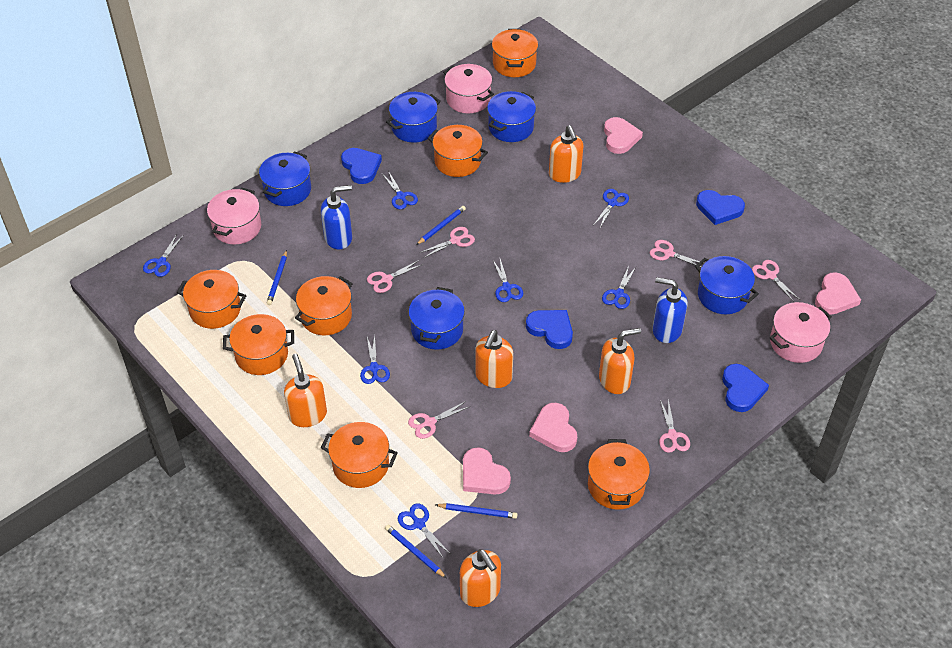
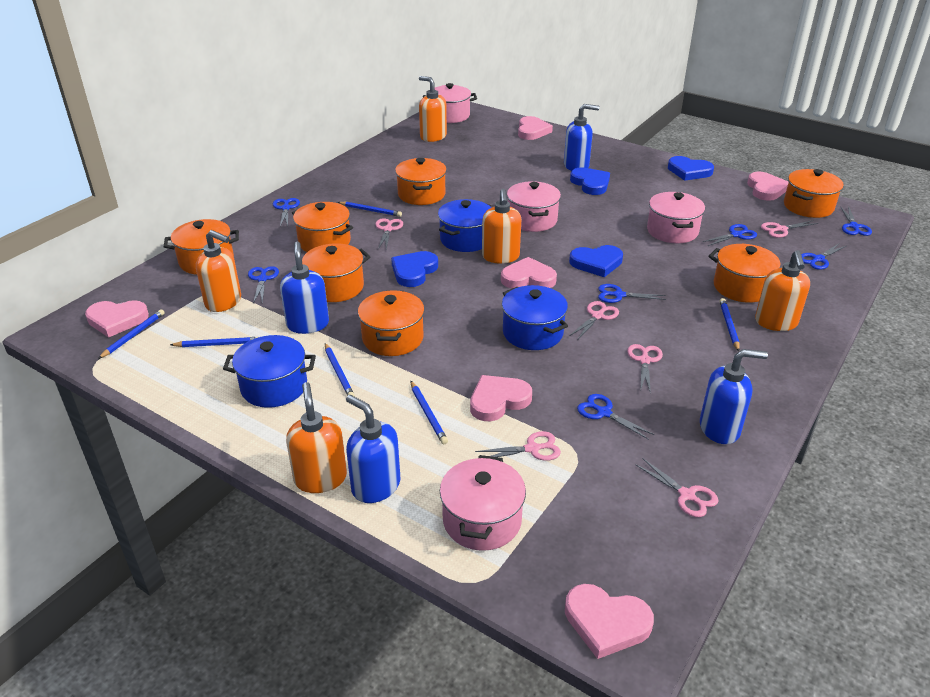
blue pencil: [267,250,287,305] [385,525,446,578] [416,206,466,245] [435,503,518,519] = 4 -> [98,309,165,359] [170,337,258,347] [325,343,355,397] [338,201,402,217] [411,381,448,444] [720,298,740,351] = 6
blue pot: [259,151,311,206] [386,92,441,143] [409,287,465,350] [487,91,536,142] [695,256,759,314] = 5 -> [223,335,316,408] [438,199,492,252] [502,285,568,350] = 3
blue soap dispenser: [321,185,352,250] [653,277,687,343] = 2 -> [280,242,329,334] [346,395,401,503] [564,104,600,171] [700,349,768,444] = 4
pink heart: [463,447,511,495] [529,403,577,452] [604,117,643,154] [815,272,861,315] = 4 -> [85,300,149,337] [470,375,532,421] [501,257,557,288] [518,116,553,140] [565,584,654,659] [747,172,788,201] = 6
pink pot: [207,187,261,244] [443,64,494,113] [769,302,832,363] = 3 -> [423,83,477,123] [440,455,526,551] [507,181,561,232] [647,192,705,243] = 4

